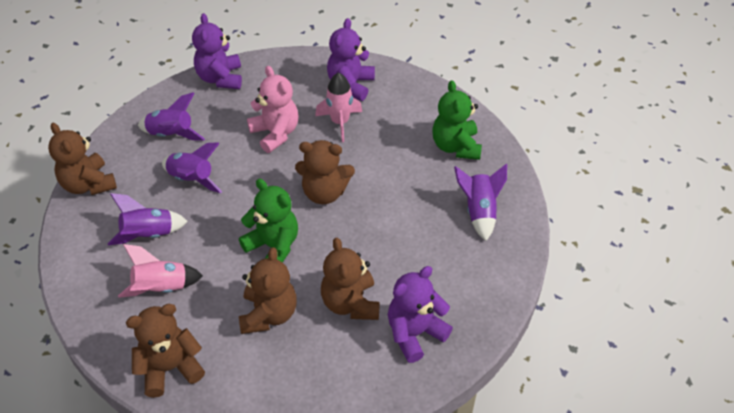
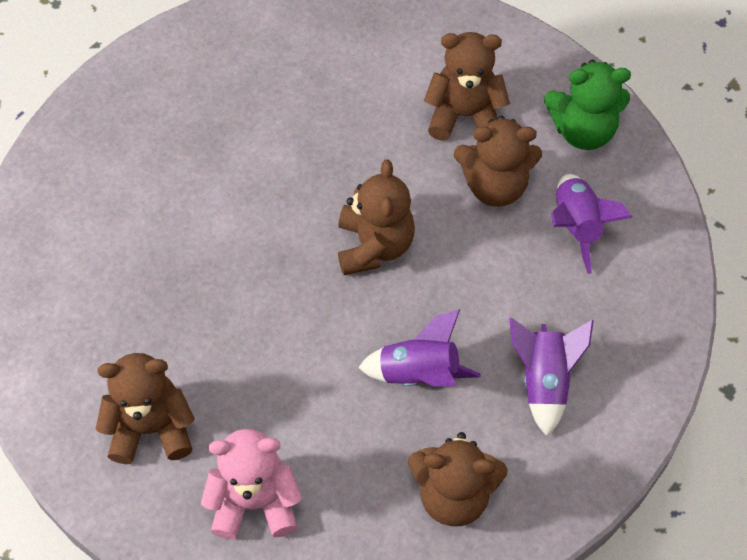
green teddy bear: [239,179,298,262] [432,80,482,160] = 2 -> [544,60,631,150] = 1
pink rocket: [118,244,203,298] [315,72,362,142] = 2 -> none = 0
purple rocket: [108,193,188,245] [138,93,205,141] [162,142,222,193] [454,164,507,241] = 4 -> [358,309,481,386] [509,318,594,436] [551,174,633,274] = 3
purple teddy bear: [192,13,242,89] [327,18,375,101] [388,266,453,363] = 3 -> none = 0

